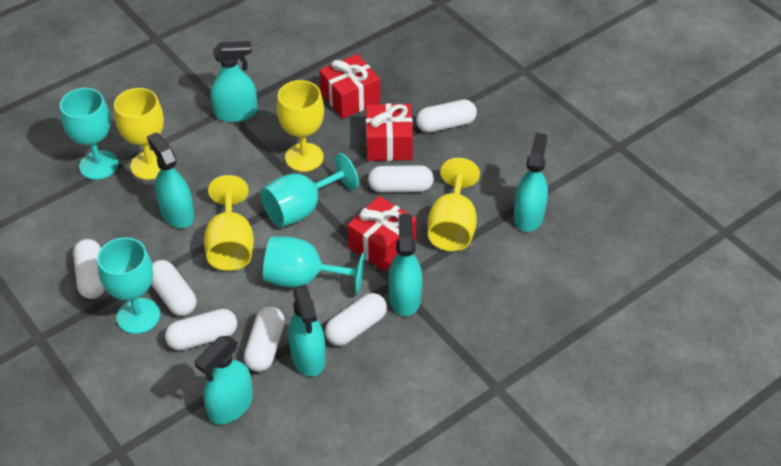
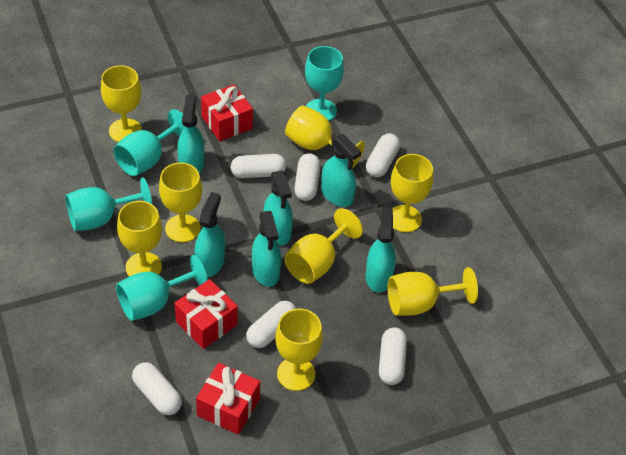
white capsule: [73,239,105,299] [151,260,197,316] [165,309,237,351] [244,306,285,372] [325,293,387,346] [368,165,434,193] [416,99,477,133] = 7 -> [132,362,182,415] [231,154,286,178] [246,301,296,348] [294,153,320,201] [366,133,400,177] [379,327,407,385] = 6
yellow goblet: [114,88,164,180] [204,175,254,271] [277,80,324,172] [428,158,480,251] = 4 -> [101,65,142,142] [117,201,162,276] [159,163,202,242] [275,309,323,391] [285,106,365,169] [285,208,363,284] [388,267,478,316] [391,154,433,232] = 8

